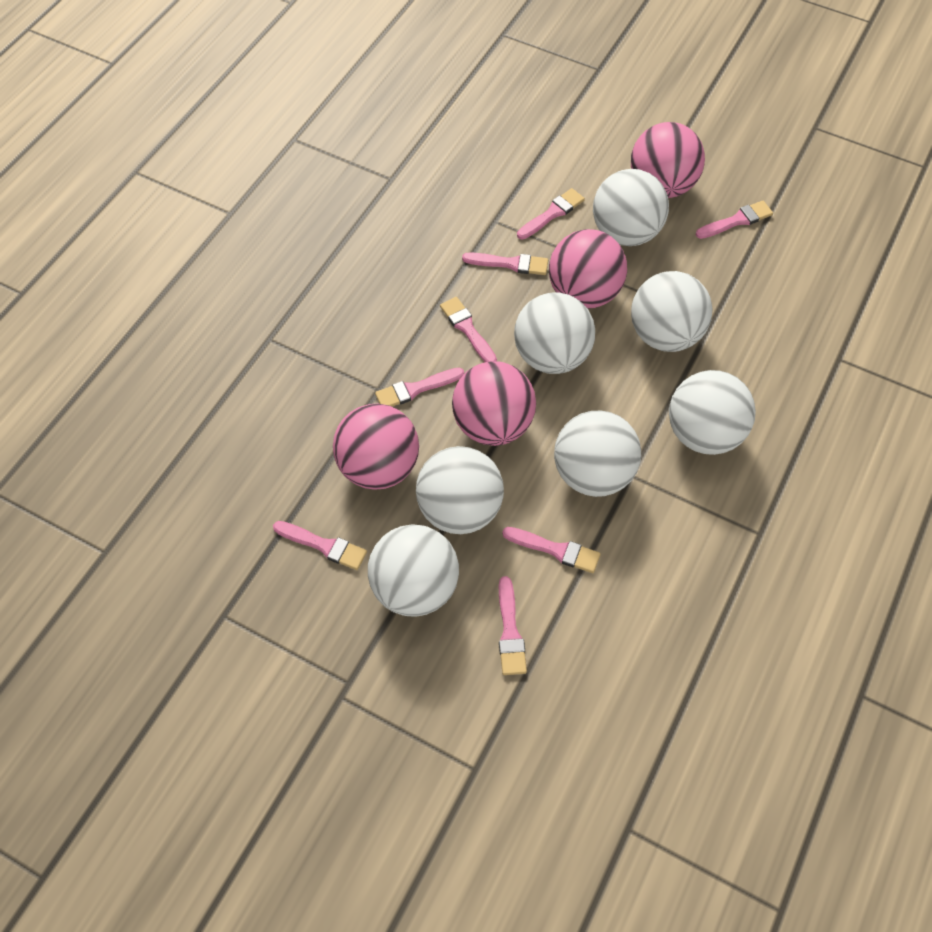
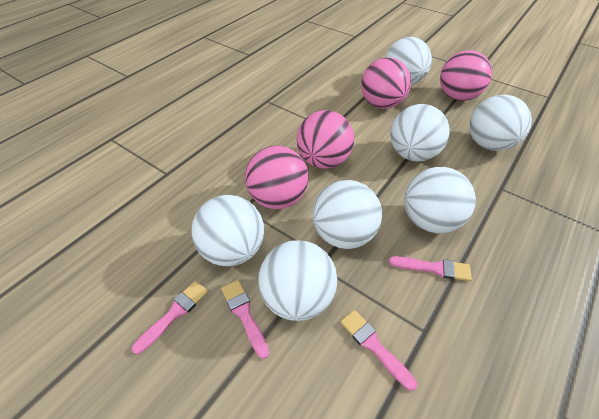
pink brush: [273,521,367,570] [375,367,464,407] [440,297,497,362] [462,252,548,275] [499,576,527,675] [502,527,601,573] [517,188,585,239] [696,201,773,239] = 8 -> [132,281,208,354] [221,280,269,359] [340,310,417,391] [389,256,472,281] = 4

